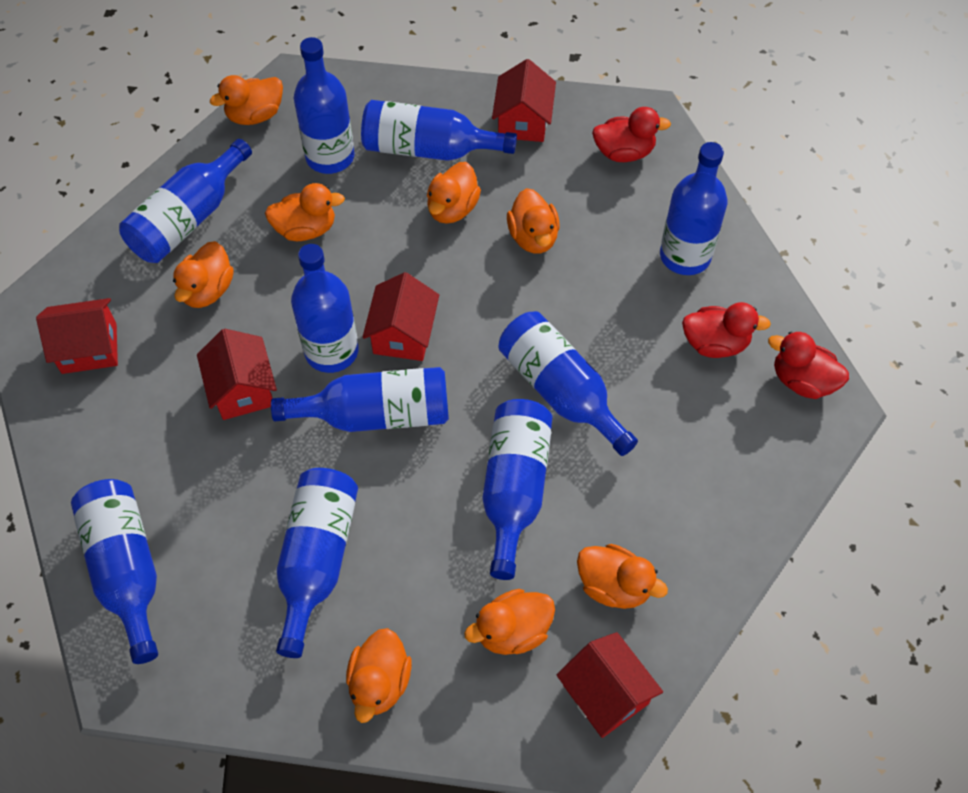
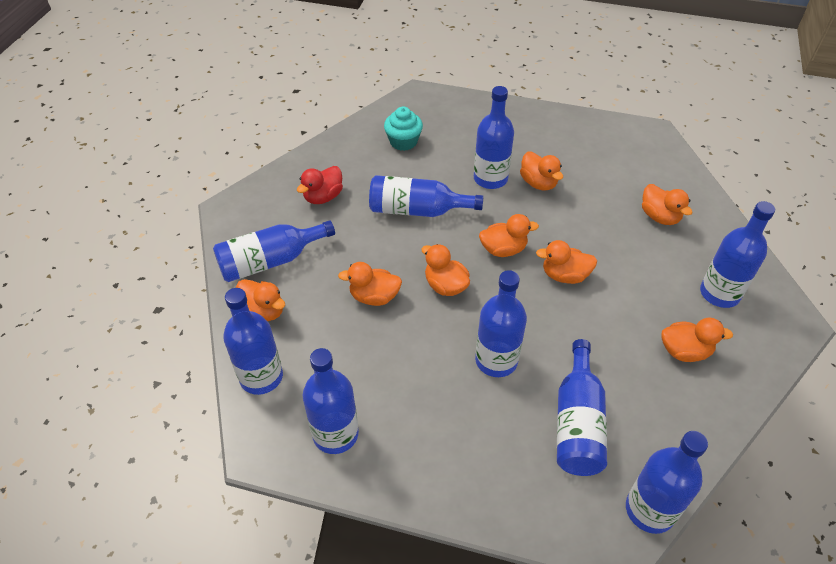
blue bottle: [71,479,158,664] [119,139,252,263] [271,367,449,432] [276,468,358,658] [291,244,359,373] [294,37,355,174] [361,100,517,161] [483,399,553,580] [499,311,638,456] [660,142,727,275] = 10 -> [213,220,335,282] [223,288,283,395] [302,348,359,454] [369,175,484,217] [474,86,514,189] [475,270,527,377] [557,339,607,476] [626,431,708,534] [700,201,775,308] = 9
red duck: [592,107,671,162] [682,302,771,358] [768,331,849,399] = 3 -> [297,166,343,204] = 1
red house: [36,298,118,374] [197,329,277,420] [362,272,439,361] [492,59,556,142] [557,632,663,738] = 5 -> none = 0
turquoise cupcake: none = 0 -> [384,107,423,151] = 1

